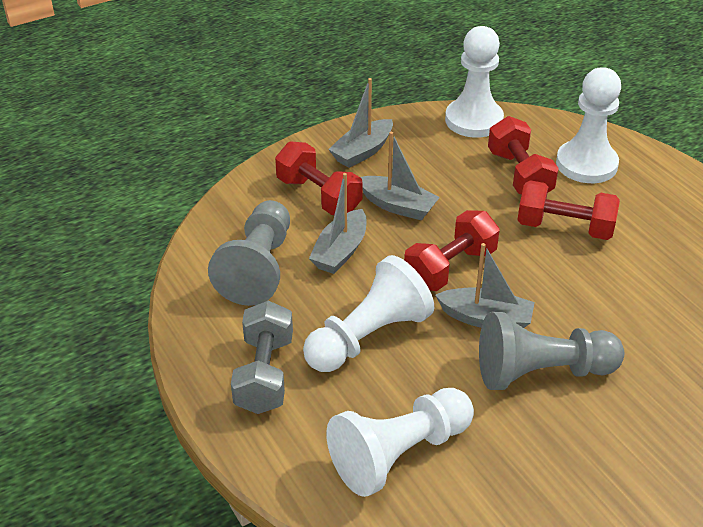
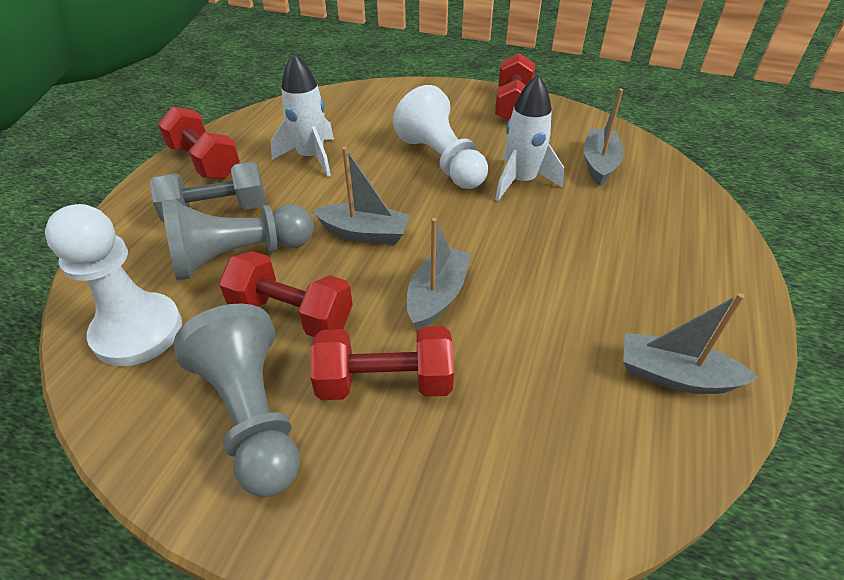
white pawn: [303,255,434,372] [326,388,474,497] [445,26,504,138] [556,67,621,183] = 4 -> [45,204,182,366] [393,85,488,189] = 2
white rocket: none = 0 -> [271,53,334,177] [495,75,564,201] = 2

